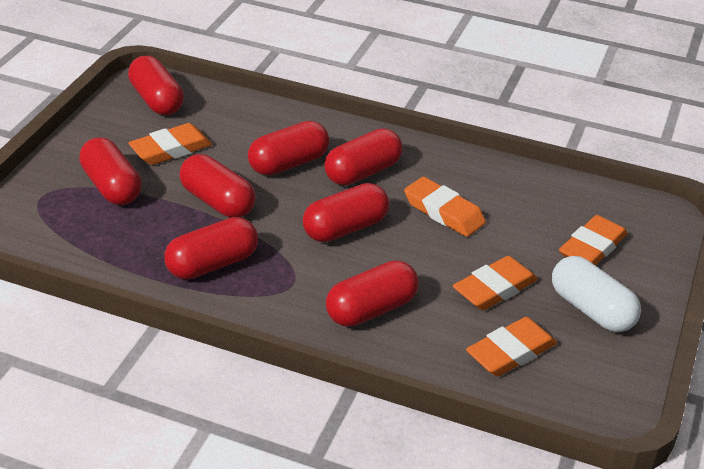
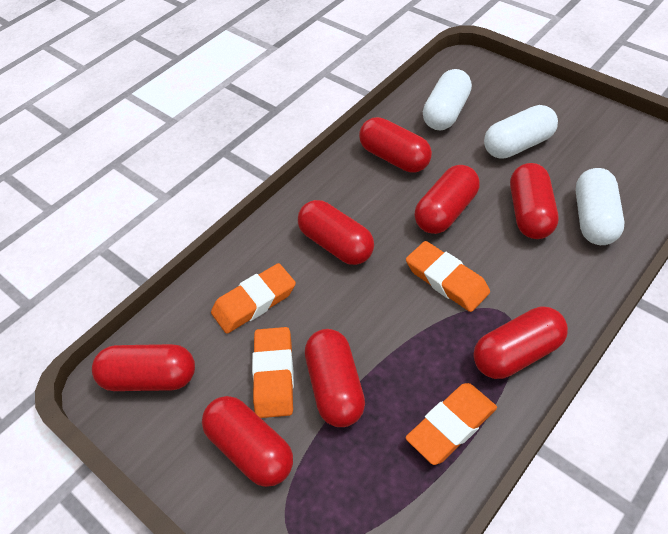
orange eraser: [128,123,212,165] [404,177,486,237] [453,256,538,310] [466,317,557,377] [559,215,627,266] = 5 -> [211,263,296,334] [252,327,294,418] [406,241,490,312] [406,383,497,465] = 4
white capsule: [552,256,641,332] = 1 -> [423,69,472,130] [484,105,558,159] [576,168,624,245] = 3

